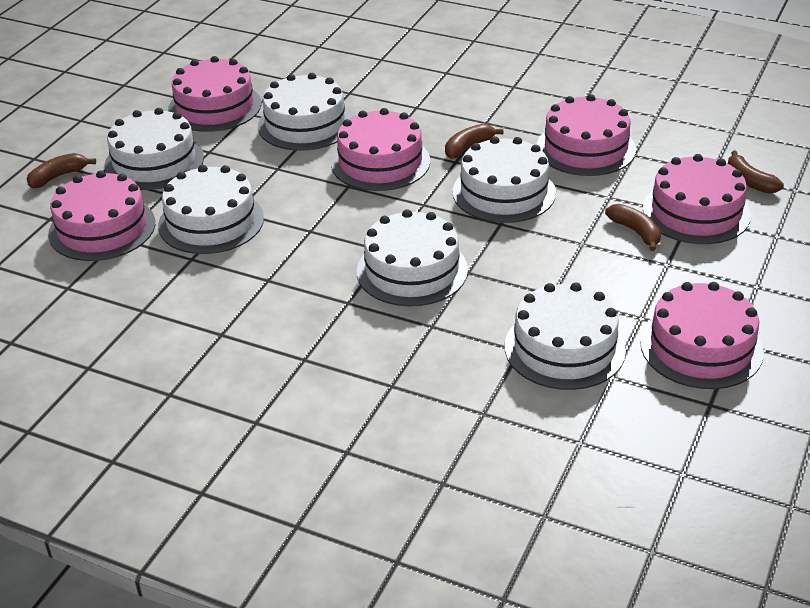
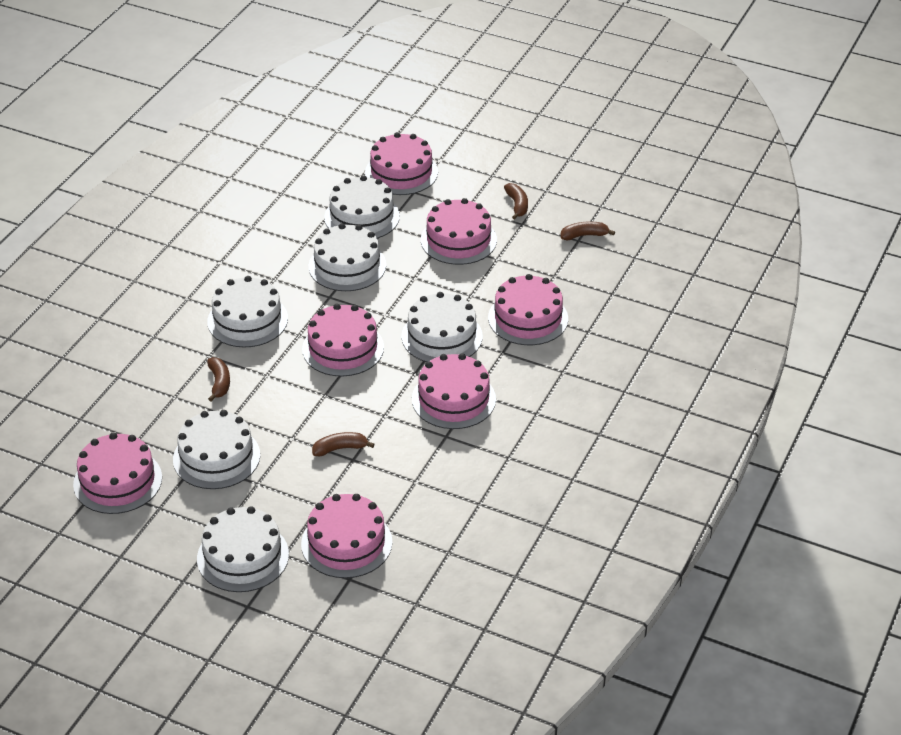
pink cake: [48,170,155,261] [168,56,261,132] [331,108,430,191] [537,94,636,176] [640,282,764,389] [643,154,751,244] = 6 -> [73,433,162,514] [301,494,392,578] [302,304,384,376] [365,132,438,195] [412,353,496,429] [421,198,497,265] [488,274,568,345] = 7

